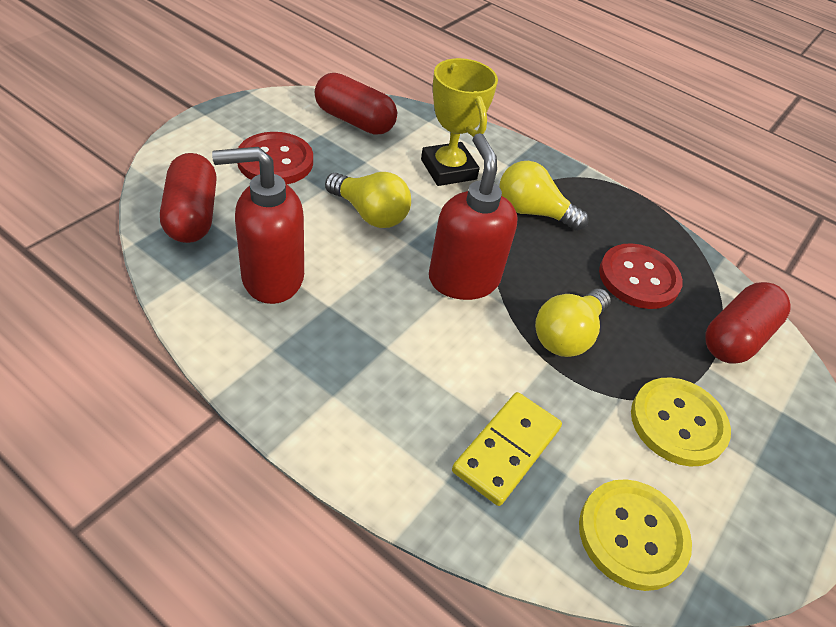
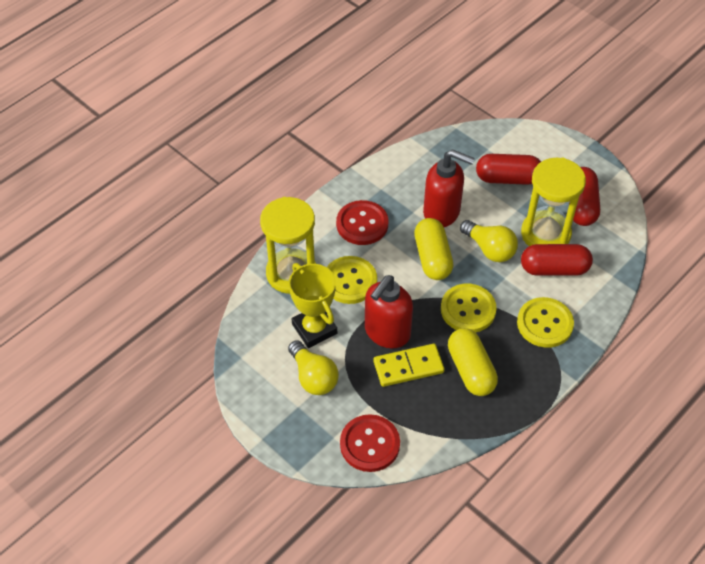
yellow button: [579,479,692,591] [631,377,731,467] = 2 -> [327,256,377,304] [441,284,497,332] [517,297,574,348] = 3
yellow capsule: none = 0 -> [414,218,453,280] [448,328,498,396] = 2
yellow hourglass: none = 0 -> [260,197,316,294] [521,158,586,246] = 2
yellow light bulb: [325,172,411,228] [499,161,589,231] [535,289,611,357] = 3 -> [288,340,339,395] [460,220,518,262] = 2

